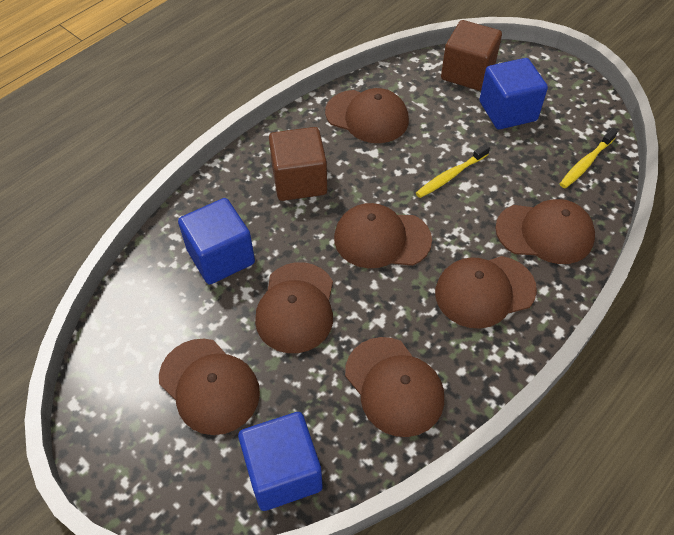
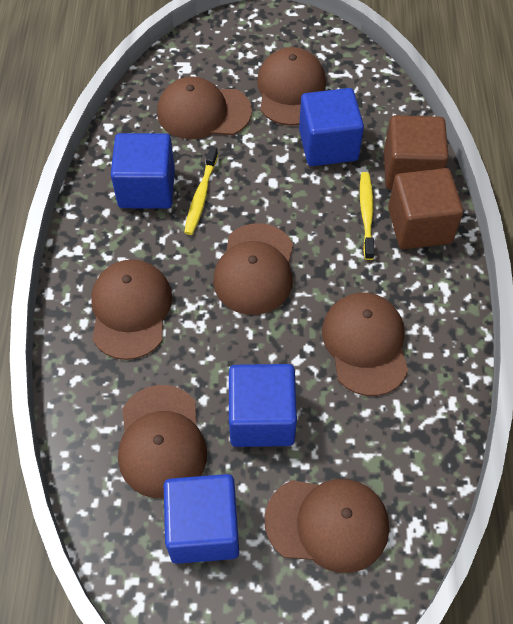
blue cube: [178,198,255,285] [238,412,323,511] [479,58,548,130] = 3 -> [111,133,175,209] [164,474,239,564] [229,364,297,447] [299,88,364,166] = 4

